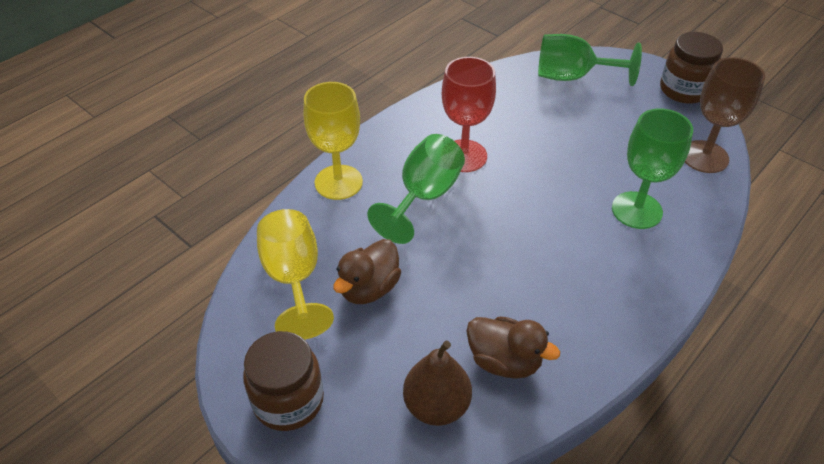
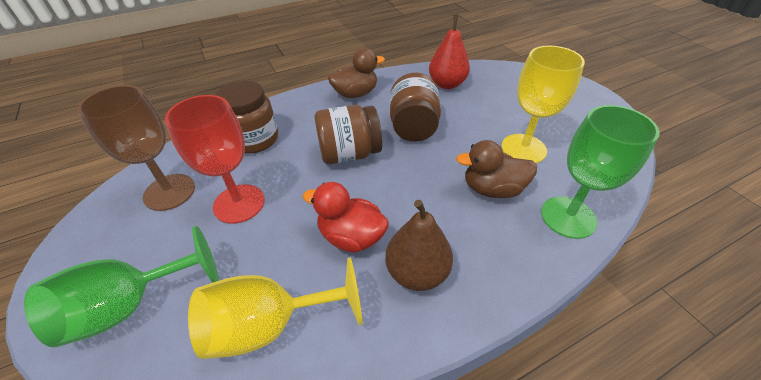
brown jar: [243,331,324,431] [660,32,723,104] = 2 -> [215,81,278,154] [314,105,382,164] [390,73,441,141] = 3
green goblet: [367,134,465,244] [538,34,642,86] [612,108,693,229] = 3 -> [24,226,219,347] [541,105,660,239] = 2
red duck: none = 0 -> [303,182,389,253] = 1
red pear: none = 0 -> [429,15,470,89] = 1

